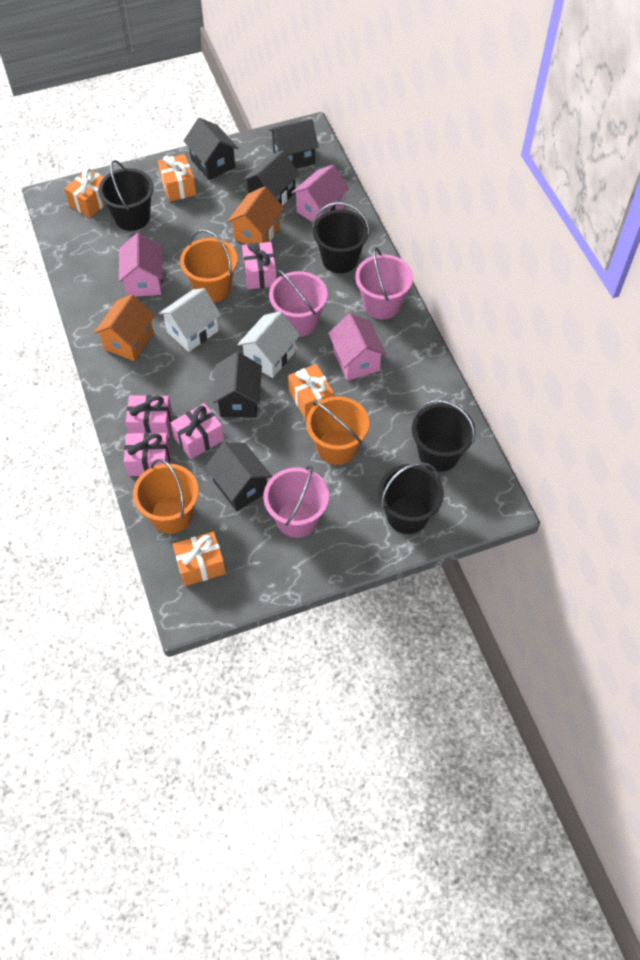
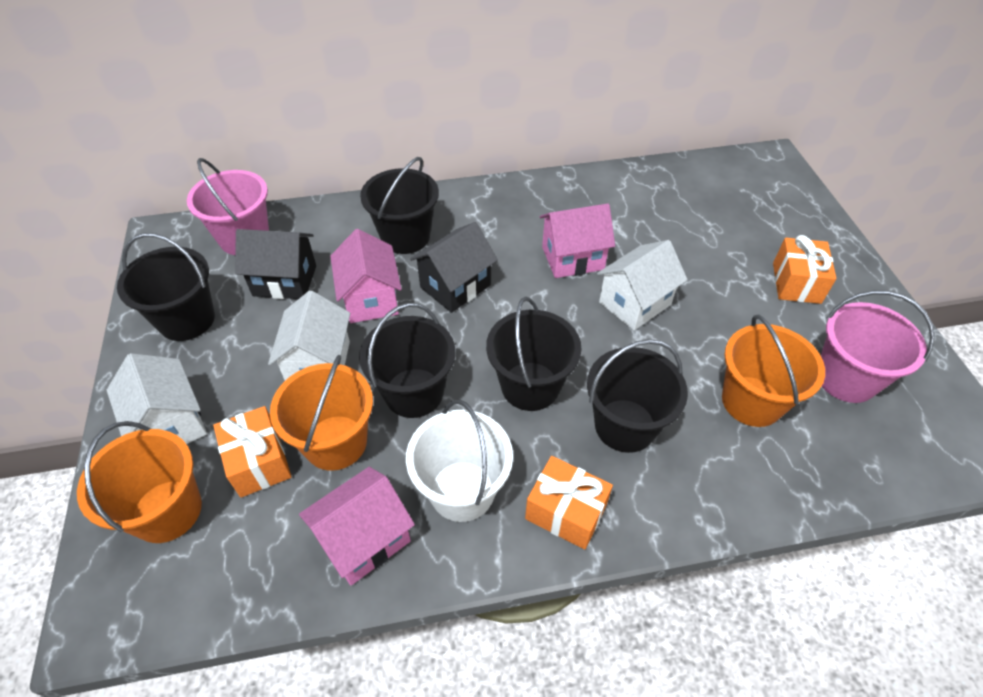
black bucket: [98,160,154,231] [312,202,370,273] [378,462,444,534] [412,400,475,472] = 4 -> [117,233,215,341] [359,303,455,418] [360,157,439,254] [486,297,581,411] [587,339,688,453] = 5
black house: [183,118,238,180] [205,442,272,511] [213,352,262,418] [243,151,300,205] [269,118,319,168] = 5 -> [235,229,316,299] [410,222,498,313] = 2
orange gift: [64,168,106,218] [158,154,196,201] [173,532,226,586] [288,364,334,419] = 4 -> [213,406,292,497] [525,456,613,549] [773,235,837,304] = 3
orange house: [94,294,155,361] [228,186,284,244] = 2 -> none = 0
pink bucket: [263,465,329,538] [269,270,328,337] [355,247,413,319] = 3 -> [187,158,269,255] [821,290,935,403] = 2
pink gift: [124,433,170,476] [126,395,172,438] [171,403,224,459] [242,242,277,289] = 4 -> none = 0
white bucket: none = 0 -> [406,400,513,522] = 1
white house: [159,288,221,352] [237,311,300,378] = 2 -> [107,353,207,444] [268,290,350,380] [597,240,688,330] = 3

